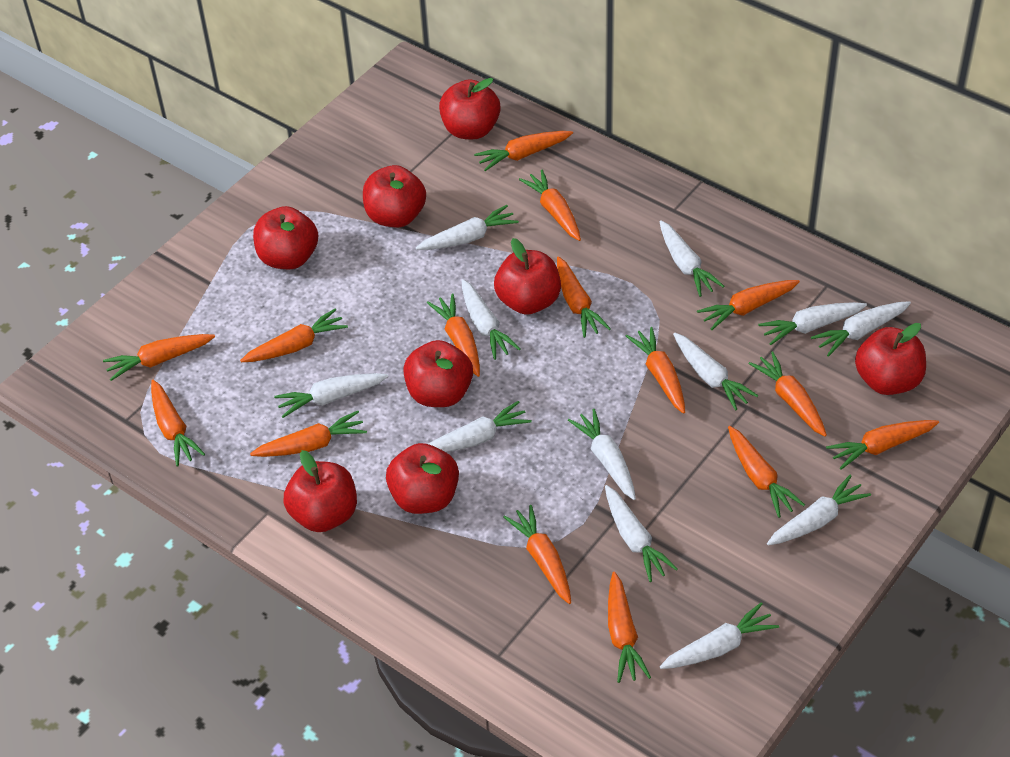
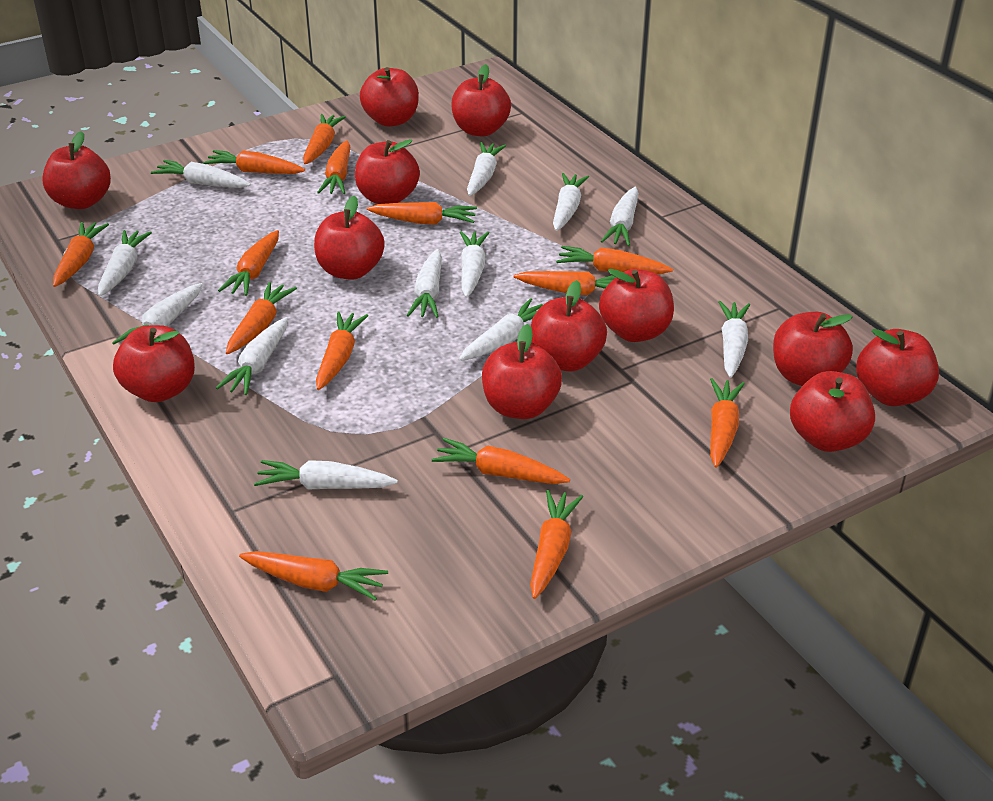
orange carrot: [103,334,215,381] [151,380,205,466] [240,309,348,362] [250,411,367,457] [427,293,480,377] [474,131,573,171] [503,505,571,604] [519,170,581,241] [557,257,611,338] [608,571,651,683] [626,327,685,414] [697,280,800,330] [728,426,805,518] [749,351,827,437] [826,420,939,470] = 15 -> [53,222,109,287] [203,150,305,174] [218,230,279,296] [226,282,297,354] [239,551,388,601] [303,114,346,164] [316,311,368,390] [317,140,351,194] [367,202,477,225] [432,438,570,484] [513,271,616,295] [530,490,583,599] [556,246,673,274] [710,378,745,468] = 14
red apple: [253,206,318,269] [283,450,357,532] [363,165,426,227] [386,443,459,514] [403,340,473,407] [439,78,500,139] [494,238,561,315] [855,323,926,395] = 8 -> [42,131,111,209] [113,325,195,402] [314,196,385,280] [355,139,420,204] [360,67,419,127] [451,64,511,136] [482,324,562,419] [531,280,607,372] [599,269,674,342] [773,312,853,386] [790,371,875,452] [856,329,939,406] = 12

